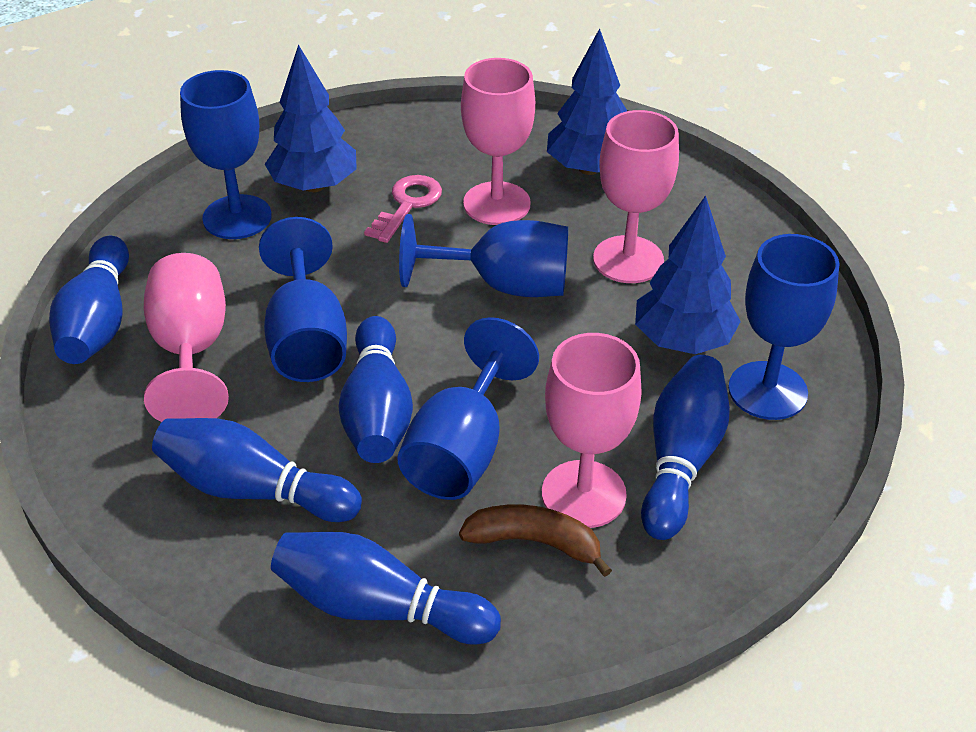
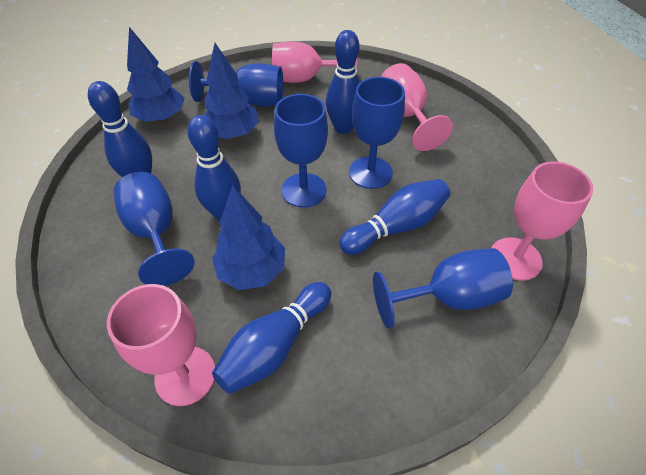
brown banana: [459,505,612,577] = 1 -> none = 0
pink key: [364,175,442,243] = 1 -> none = 0

